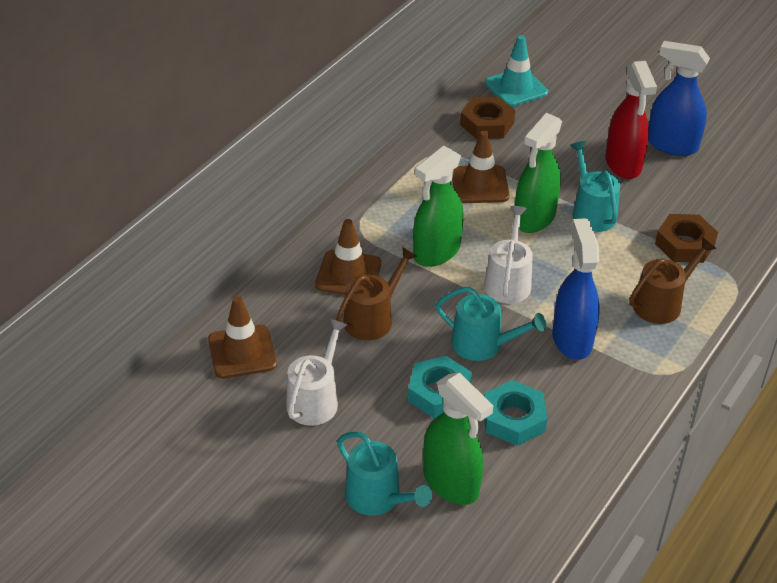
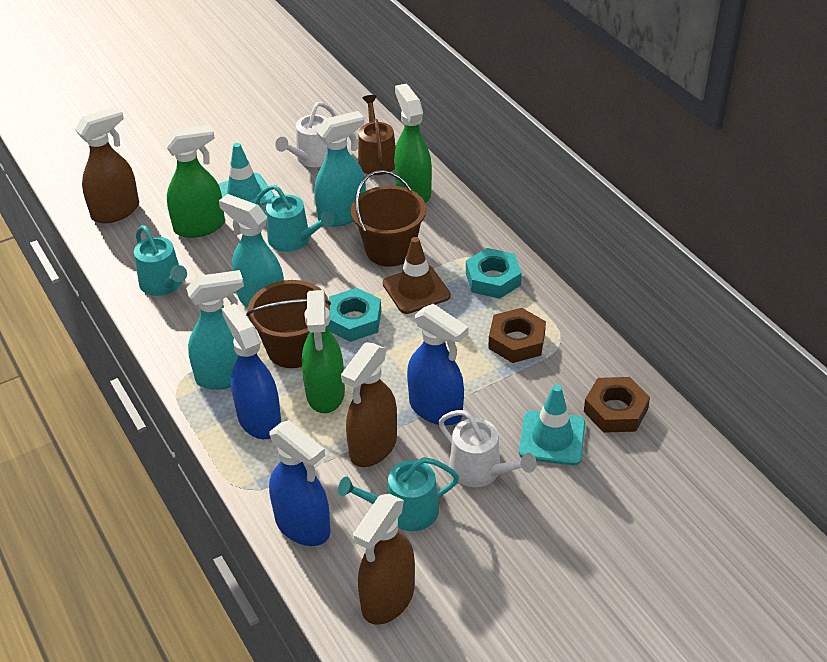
blue spray bottle: [552,218,600,360] [648,41,710,156] = 2 -> [221,303,281,439] [269,420,330,546] [407,304,469,426] = 3
brown bucket: none = 0 -> [246,280,331,368] [351,170,426,267] = 2
brown spray bottle: none = 0 -> [75,106,139,223] [341,342,397,467] [353,494,415,625] = 3
brown traffic cone: [208,296,277,379] [315,219,381,295] [452,131,510,203] = 3 -> [383,237,451,314] = 1
brown watering can: [336,247,417,340] [629,238,717,324] = 2 -> [358,95,396,175] = 1
red spray bottle: [605,61,657,179] = 1 -> none = 0
turquoise spray bottle: none = 0 -> [186,270,244,390] [219,194,284,308] [314,111,366,227] = 3
turquoise traffic cone: [485,35,548,107] = 1 -> [219,143,275,206] [519,385,585,465] = 2

